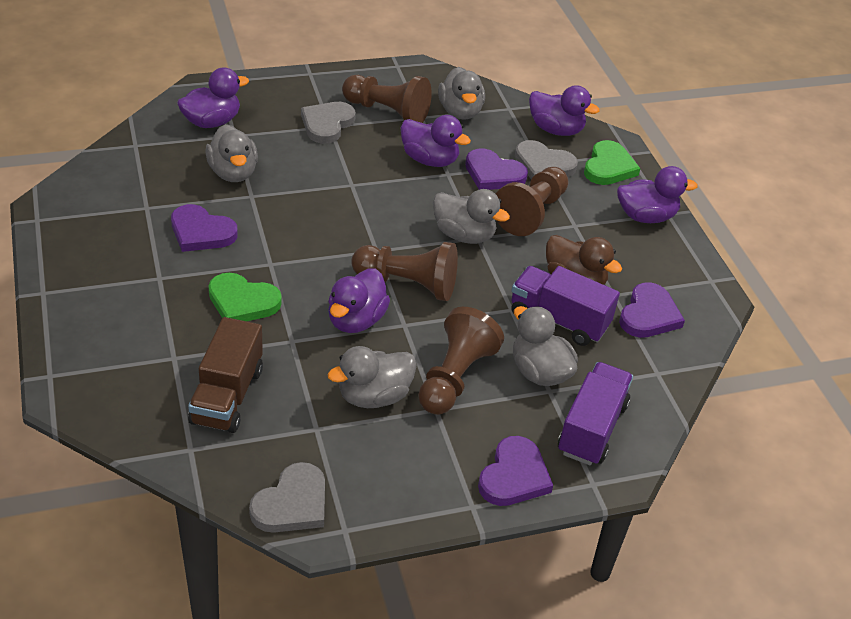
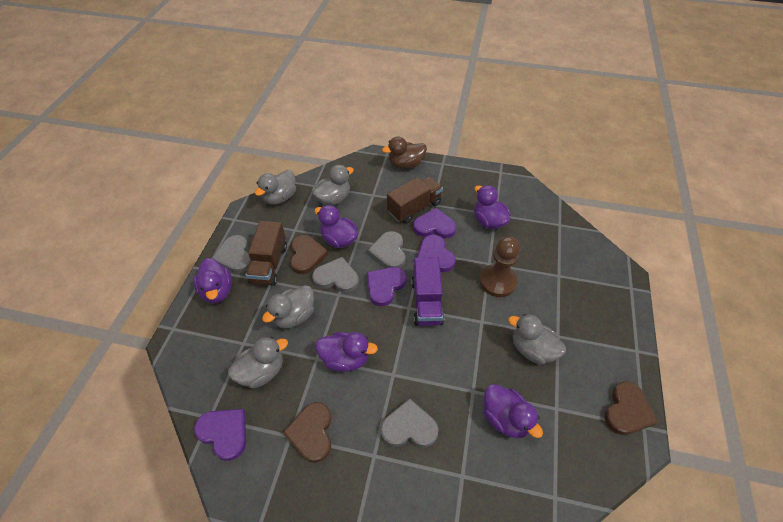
brown heart: none = 0 -> [283,402,331,463] [290,235,328,274] [604,382,658,435] = 3
brown pawn: [342,75,432,123] [351,242,458,301] [418,307,504,415] [496,167,568,236] = 4 -> [479,236,520,297] = 1
brown truck: [188,317,263,433] = 1 -> [245,221,287,286] [387,177,443,223] = 2
green heart: [208,273,282,321] [584,140,641,185] = 2 -> none = 0
grey heart: [249,462,325,533] [301,102,356,144] [515,140,578,180] = 3 -> [212,235,251,273] [312,257,359,293] [368,231,405,268] [381,398,439,448] = 4
purple truck: [511,266,620,346] [558,362,633,465] = 2 -> [411,257,444,326] = 1

